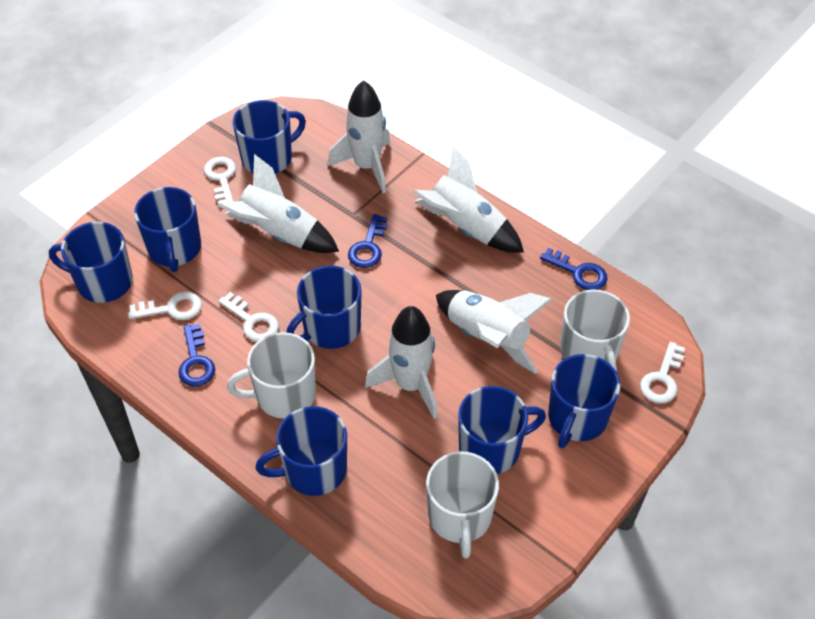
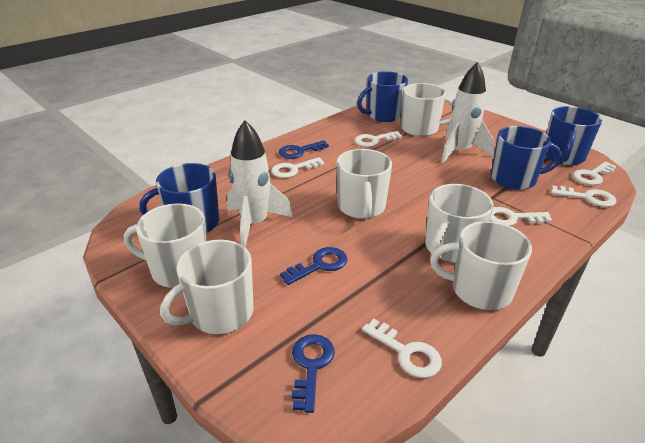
blue mug: [49,222,133,303] [134,187,201,272] [232,100,306,174] [255,406,347,496] [286,266,362,349] [458,386,546,474] [548,354,620,448] = 7 -> [139,163,219,233] [357,71,408,122] [491,126,562,190] [546,106,602,165] = 4
white key: [128,291,202,320] [204,157,236,204] [218,292,279,342] [640,342,685,403] = 4 -> [271,157,324,178] [354,131,402,147] [362,319,442,378] [489,207,552,226] [551,185,616,207] [573,161,616,185] = 6
white mug: [227,332,316,419] [426,451,499,558] [560,289,630,372] = 3 -> [124,203,207,288] [160,240,253,334] [337,149,392,219] [401,83,453,136] [425,184,493,263] [430,221,532,310] = 6
white rocket: [218,154,339,253] [328,80,390,193] [365,306,437,419] [412,146,524,253] [436,290,553,374] = 5 -> [227,120,293,247] [441,62,494,163] = 2

